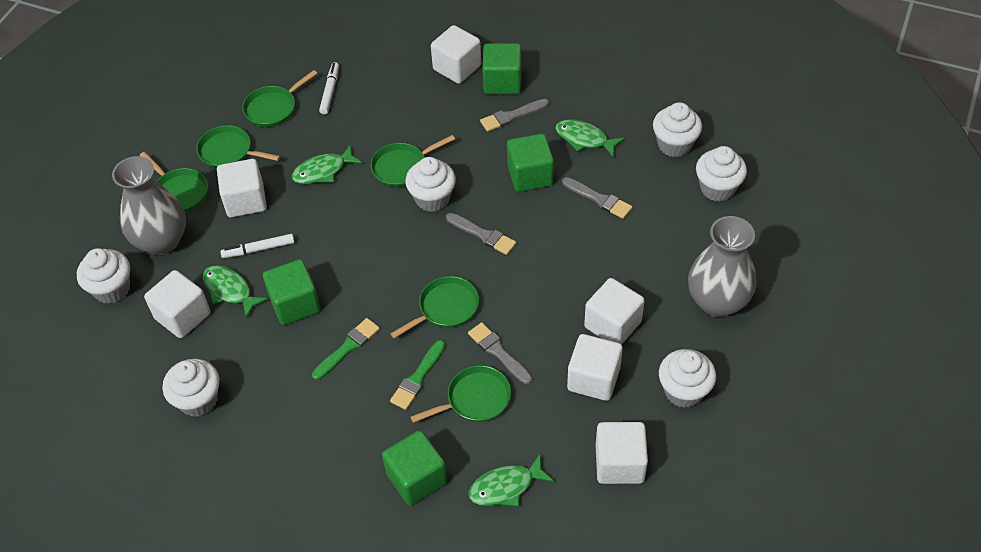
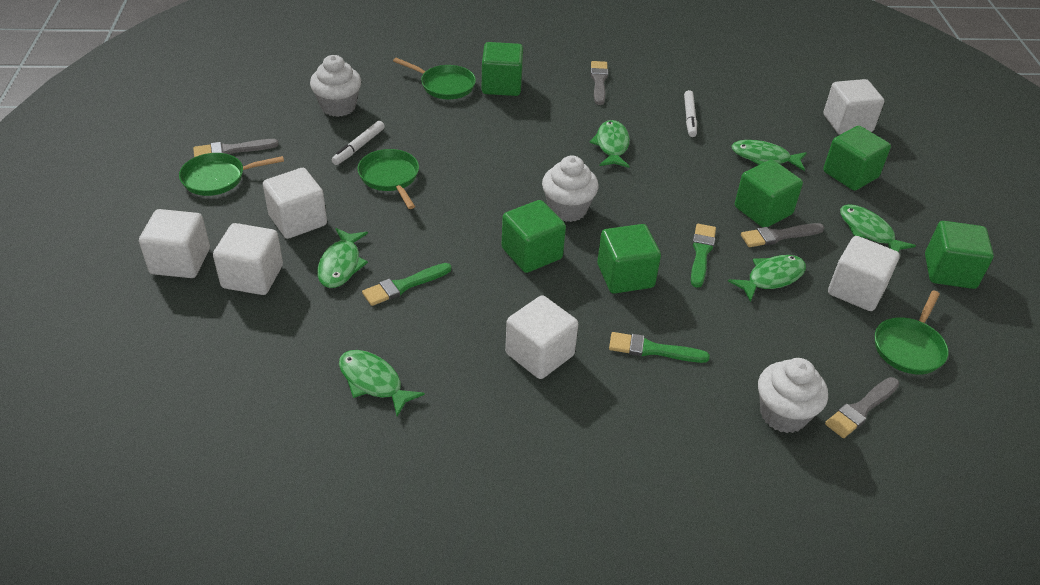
green brush: [312,318,380,380] [390,340,445,410] = 2 -> [362,263,451,306] [609,332,710,363] [691,224,716,288] = 3
green cube: [263,259,320,325] [382,430,447,506] [482,43,521,94] [507,134,554,192] = 4 -> [482,42,523,96] [501,200,566,273] [597,224,661,294] [735,160,803,227] [823,126,891,191] [925,221,994,289] = 6
green fish: [202,265,268,318] [292,144,362,184] [468,454,554,506] [555,119,625,157] = 4 -> [317,228,368,288] [339,350,425,417] [589,120,630,168] [728,255,806,302] [731,140,807,171] [840,204,916,252] = 6
green pan: [140,152,208,212] [196,125,280,168] [242,70,317,127] [370,135,455,187] [391,276,479,338] [411,365,511,423] = 6 -> [179,153,284,196] [358,149,419,209] [393,58,476,99] [875,290,948,374] = 4
grey vase: [112,156,186,255] [688,216,756,317] = 2 -> none = 0
white cupcake: [77,248,130,304] [163,359,220,417] [405,157,456,212] [653,102,702,157] [659,349,716,408] [696,146,747,202] = 6 -> [310,55,361,117] [542,156,599,222] [758,358,828,433] = 3

